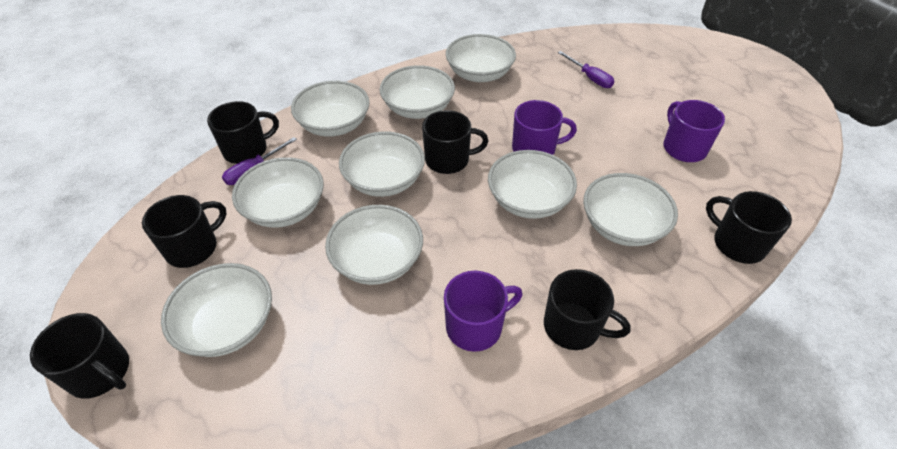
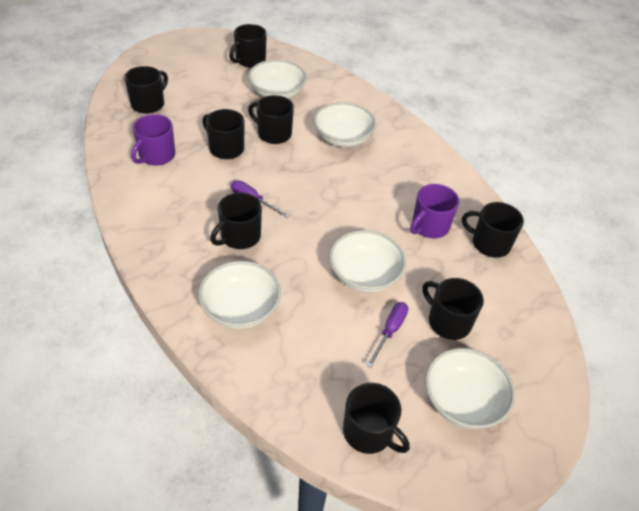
black mug: [30,313,129,399] [142,195,226,268] [207,101,279,164] [422,110,488,174] [544,269,631,350] [706,191,792,264] = 6 -> [124,66,168,114] [202,109,244,159] [210,193,262,249] [229,24,267,67] [248,95,294,144] [343,383,410,454] [422,278,484,340] [462,202,524,258] = 8
purple mug: [444,271,522,352] [512,100,577,155] [663,100,725,162] = 3 -> [131,114,175,166] [410,184,459,238] = 2
white bowl: [161,263,272,357] [232,157,324,228] [291,81,370,137] [325,205,423,285] [339,131,425,197] [379,65,455,119] [446,34,516,82] [488,150,577,219] [583,173,678,246] = 9 -> [198,261,281,329] [248,60,307,98] [314,102,376,147] [329,230,406,292] [425,348,515,429] = 5

